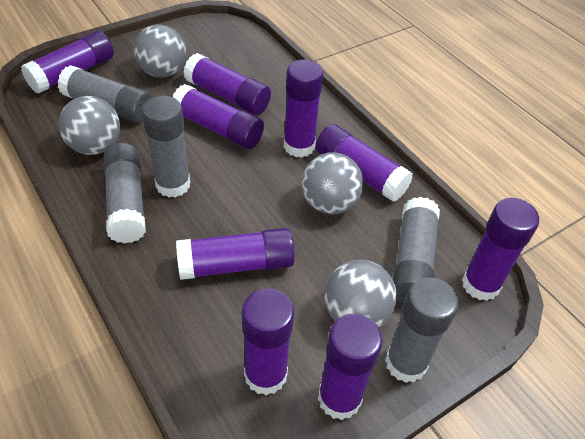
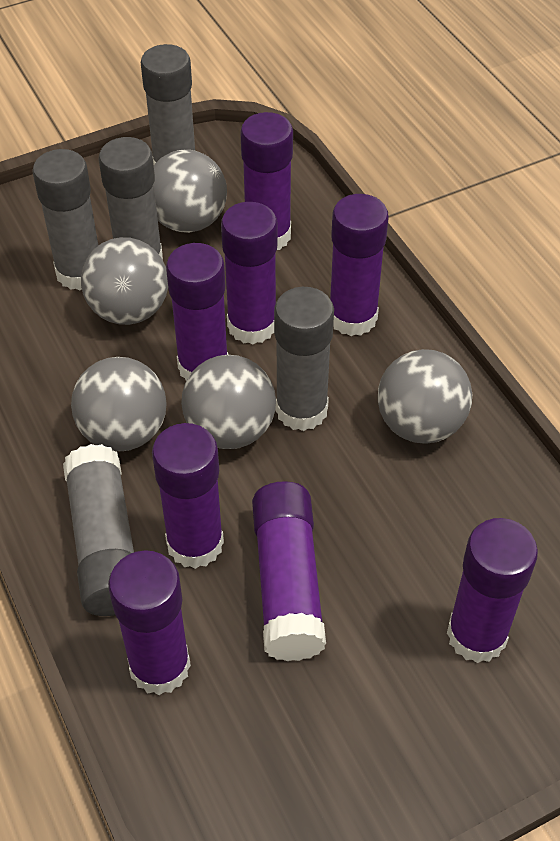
grey ball: [59,96,120,155] [134,24,186,78] [301,152,363,214] [324,260,397,327] = 4 -> [71,357,167,451] [81,237,168,325] [154,150,227,233] [181,355,276,449] [378,349,472,444] = 5
purple glue stick: [21,31,114,94] [173,84,264,149] [176,228,295,280] [183,53,271,115] [242,288,294,395] [283,59,324,158] [315,124,413,202] [318,314,383,420] [462,198,539,301] = 9 -> [108,550,191,695] [152,423,224,569] [166,243,228,381] [221,202,278,344] [240,112,293,250] [252,481,326,661] [330,194,389,336] [447,518,538,663] = 8

